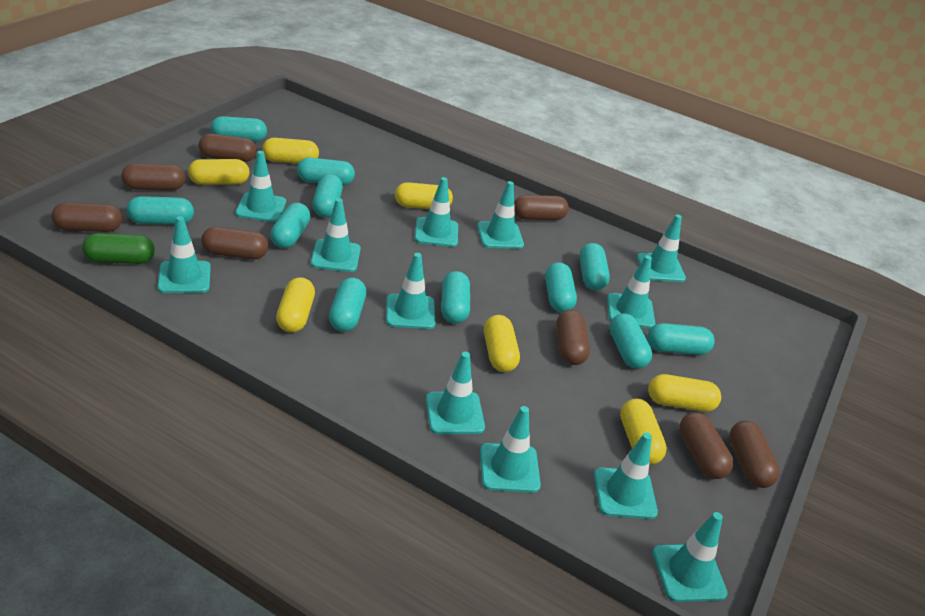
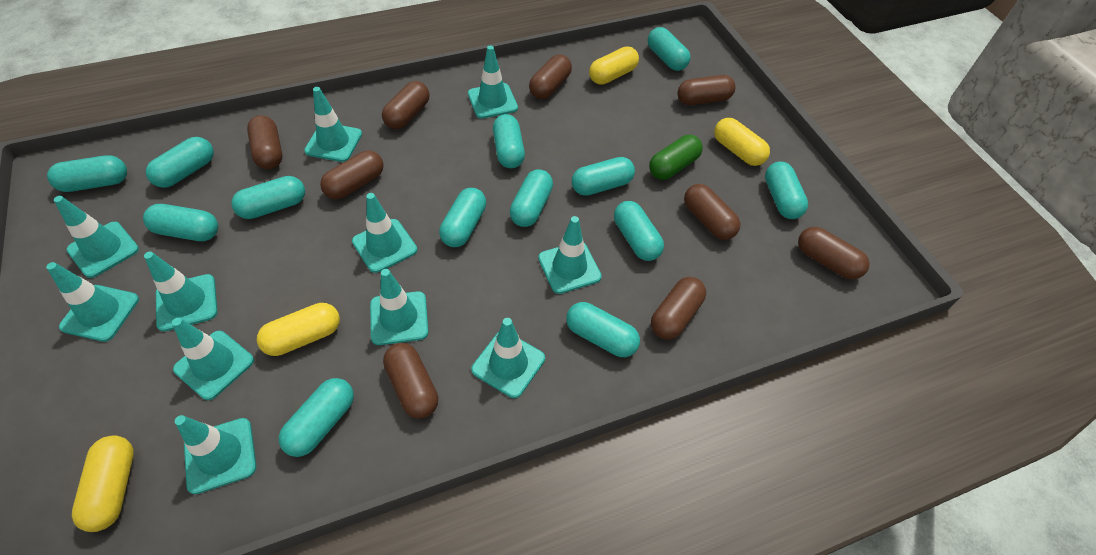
brown capsule: [51,202,122,232] [121,163,186,190] [199,134,257,162] [201,227,268,260] [514,195,569,220] [556,310,590,365] [679,412,733,479] [729,421,780,488] = 8 -> [247,115,282,169] [320,150,384,199] [382,81,430,129] [383,343,438,419] [529,54,572,99] [651,277,706,340] [678,75,735,105] [684,184,740,240] [798,227,870,279] = 9
turquoise capsule: [127,196,194,225] [211,116,267,142] [270,203,311,248] [297,157,355,185] [312,174,343,217] [329,278,367,332] [441,271,470,324] [545,262,577,312] [579,243,610,290] [609,313,652,369] [647,323,715,355] = 11 -> [47,155,127,192] [143,204,218,241] [146,137,214,188] [231,176,305,219] [279,378,354,457] [439,188,486,247] [493,114,525,168] [510,169,553,227] [566,302,640,357] [572,157,635,196] [614,201,664,261] [648,27,691,71] [765,162,808,219] = 13
turquoise traffic cone: [157,216,211,293] [235,151,286,222] [311,198,361,272] [386,253,435,329] [415,177,458,247] [426,352,485,434] [477,181,524,249] [480,406,541,493] [594,433,658,519] [607,255,655,328] [637,214,686,282] [652,512,728,602] = 12 -> [46,262,139,342] [54,196,139,278] [144,252,218,332] [172,318,254,400] [175,415,256,494] [304,87,362,162] [352,193,417,273] [370,269,428,345] [468,45,518,119] [471,318,545,398] [538,216,602,294] = 11
yellow capsule: [188,159,250,185] [262,138,319,164] [276,277,315,333] [395,182,453,209] [484,315,520,372] [620,399,667,465] [648,374,721,412] = 7 -> [72,436,134,532] [257,303,340,356] [589,46,639,85] [714,118,770,166] = 4

